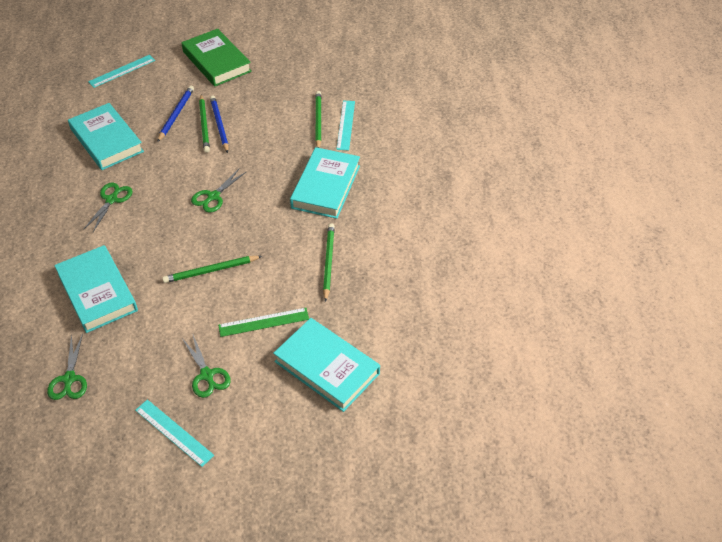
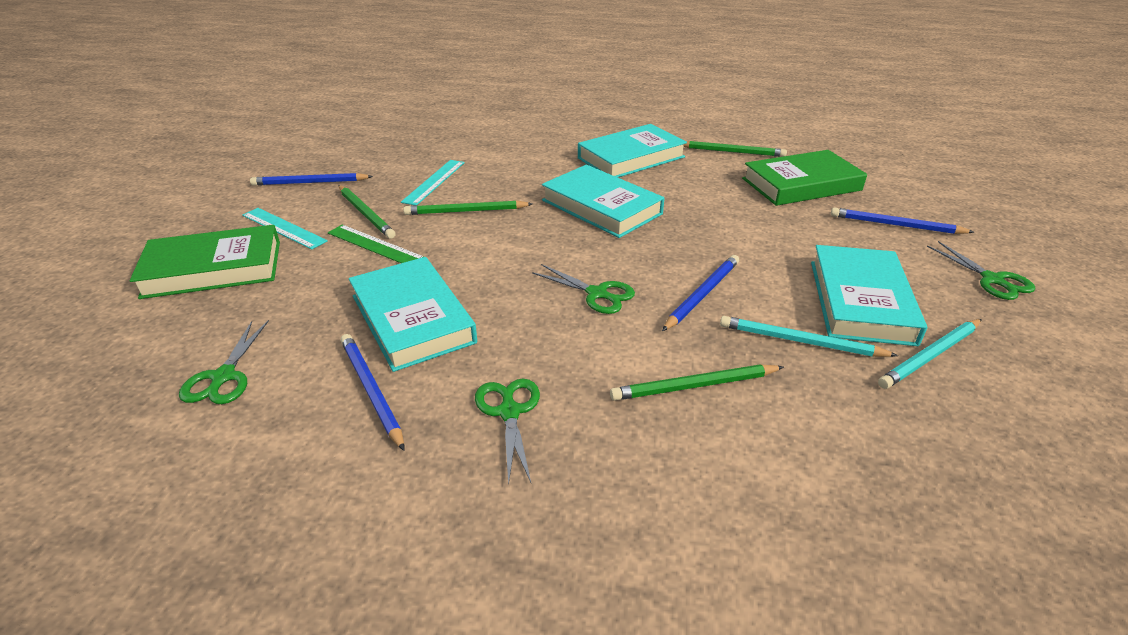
blue pencil: [157,86,194,142] [210,96,229,153] = 2 -> [250,173,373,186] [341,334,405,451] [662,255,739,331] [831,207,975,234] = 4
green book: [181,29,252,86] = 1 -> [130,225,280,299] [742,150,867,206] = 2
turquoise pencil: none = 0 -> [720,316,898,357] [878,319,982,389] = 2
turquoise ruler: [88,55,155,88] [135,399,214,467] [336,101,355,150] = 3 -> [242,208,328,250] [401,160,465,205] = 2

